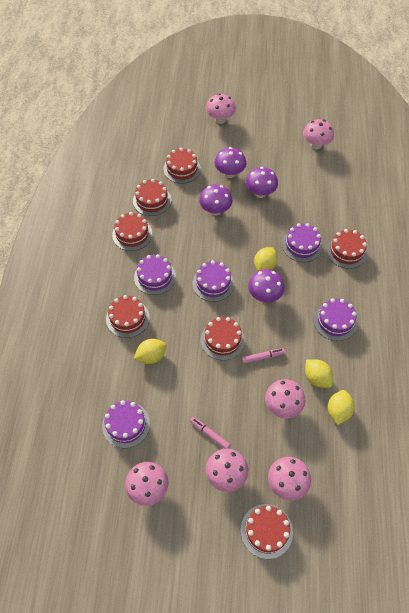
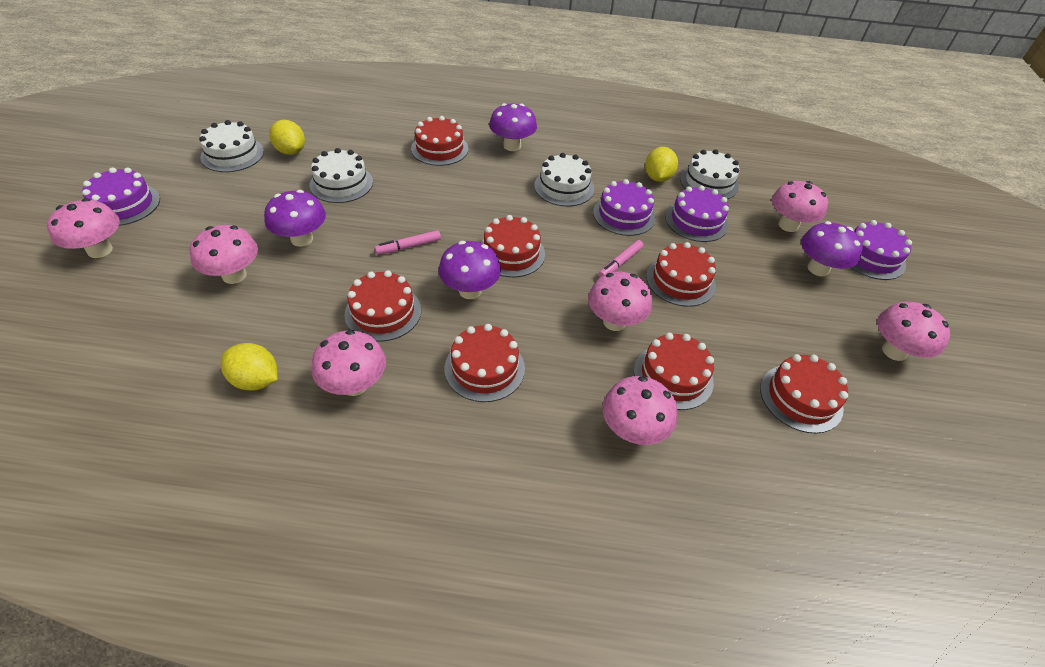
pink mushroom: [125,462,169,506] [206,94,236,124] [206,449,248,492] [265,379,305,418] [268,457,311,500] [303,119,334,149] = 6 -> [47,198,120,258] [190,225,258,284] [311,330,386,396] [588,272,652,331] [602,376,677,445] [771,181,828,232] [877,302,950,361] = 7
purple cake: [102,400,150,448] [134,254,176,295] [192,260,234,302] [282,223,323,262] [314,298,357,341] = 5 -> [82,167,160,226] [593,179,655,236] [665,185,729,242] [850,220,912,280] = 4
white cake: none = 0 -> [199,120,264,172] [310,148,373,203] [534,153,594,206] [680,149,740,199] = 4
yellow lemon: [134,339,167,364] [254,247,278,271] [305,360,333,388] [328,390,355,425] = 4 -> [221,343,278,391] [269,120,305,155] [645,147,678,182] = 3

